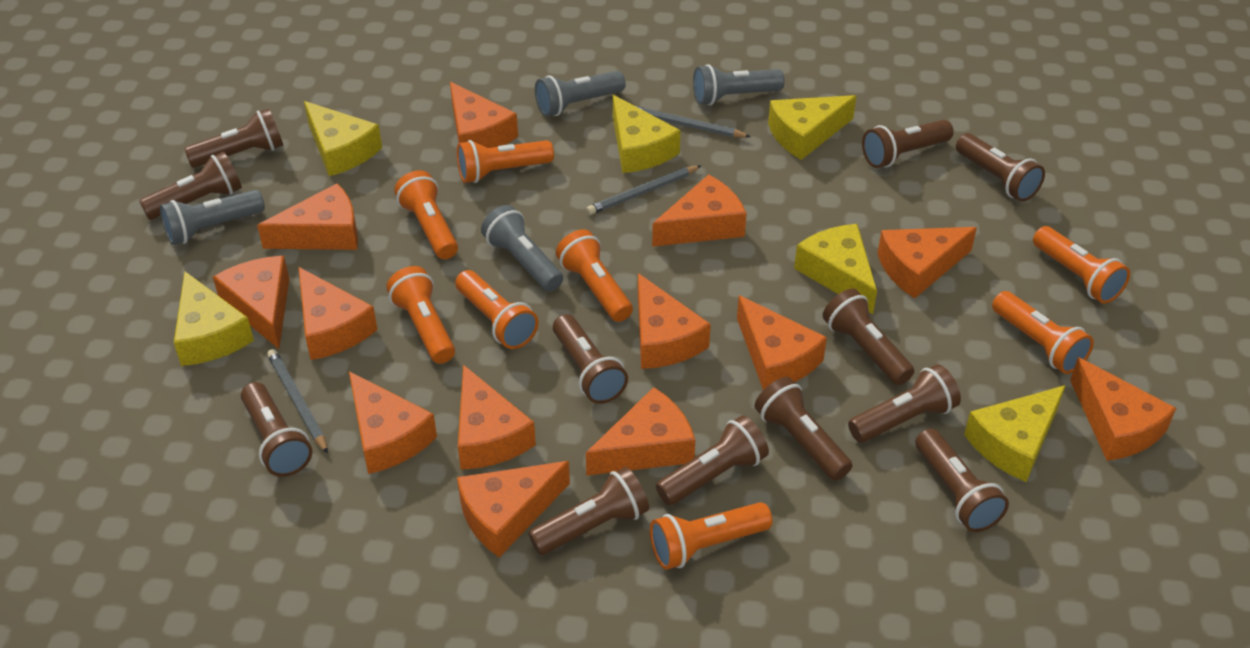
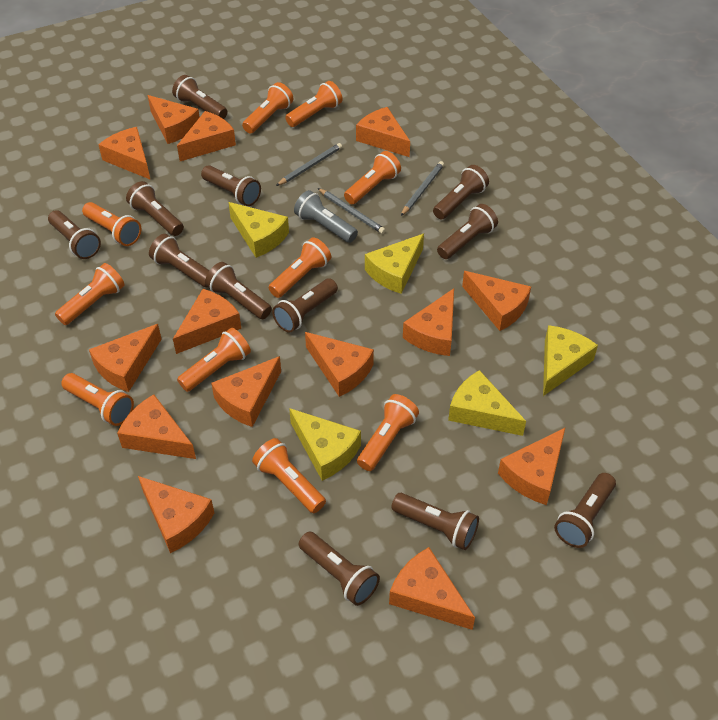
grey flashlight: [160,190,265,245] [481,205,563,291] [535,71,626,117] [693,64,785,105] = 4 -> [294,190,358,243] = 1
orange cheese: [213,256,289,349] [257,184,358,250] [298,267,378,360] [349,371,437,474] [450,82,518,148] [457,461,570,557] [458,365,536,470] [586,387,695,476] [638,273,711,369] [652,174,747,247] [737,295,827,390] [877,227,977,299] [1070,357,1176,461] = 13 -> [89,324,162,392] [98,127,150,179] [117,394,196,459] [138,476,214,553] [148,95,200,144] [173,289,241,354] [177,111,236,161] [211,356,281,427] [305,332,374,397] [356,107,410,157] [389,547,475,630] [403,288,454,356] [462,271,531,331] [498,428,565,505] = 14
orange flashlight: [386,266,455,364] [394,171,458,259] [455,270,539,349] [457,140,554,183] [556,229,633,322] [650,502,772,570] [992,291,1094,374] [1033,226,1130,304] = 8 -> [55,263,125,325] [61,373,134,426] [82,202,141,246] [177,328,251,392] [242,82,293,134] [252,438,326,513] [269,237,331,298] [285,81,343,127] [344,151,401,204] [357,394,419,471] = 10
yellow cheese: [174,271,254,366] [304,101,382,176] [613,95,681,173] [768,95,856,160] [794,224,877,314] [964,385,1066,482] = 6 -> [228,202,289,258] [289,408,361,481] [365,234,424,294] [448,370,526,436] [543,325,598,396] = 5

